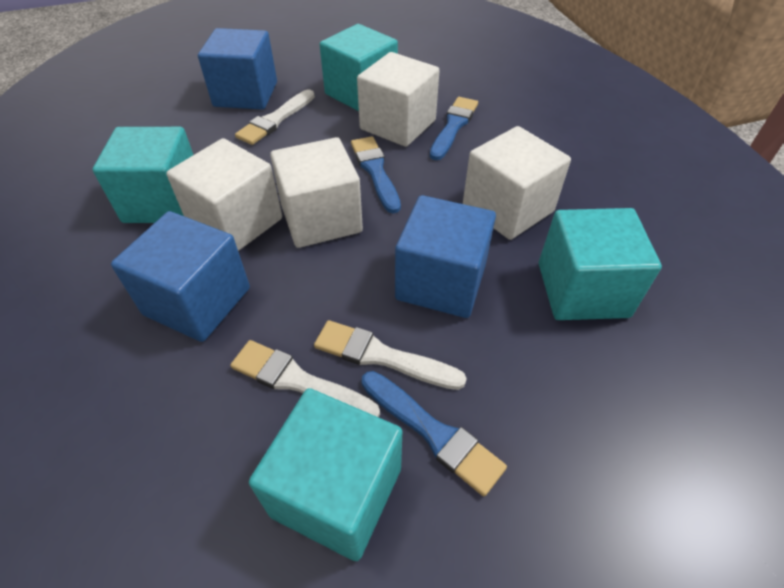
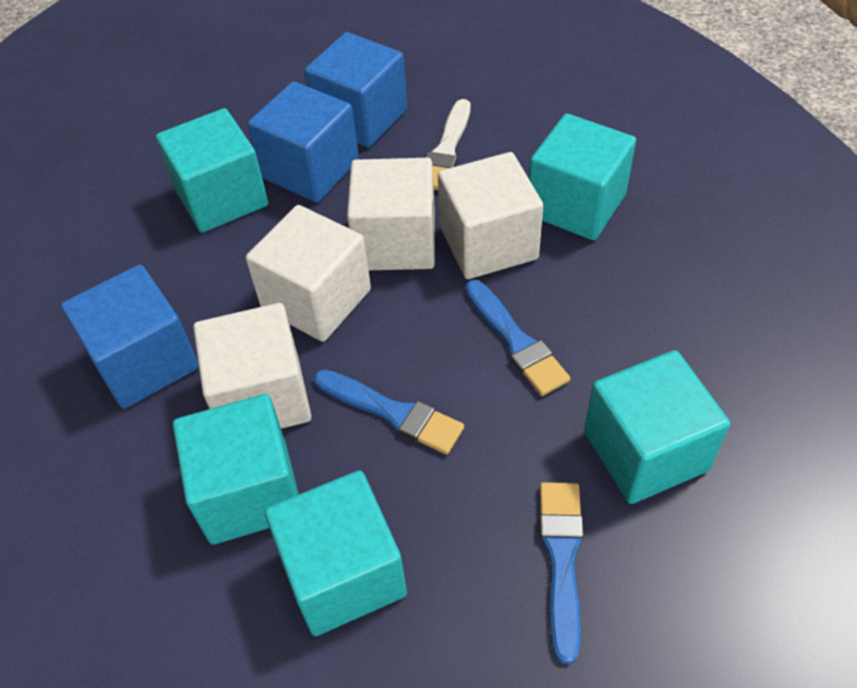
turquoise cube: [93,127,193,223] [249,388,403,561] [320,24,398,111] [539,208,662,320] = 4 -> [156,108,268,233] [173,394,299,545] [265,470,407,636] [529,113,636,240] [584,350,730,504] = 5
white brush: [230,340,380,417] [235,89,315,145] [314,320,467,390] = 3 -> [425,99,470,190] = 1

